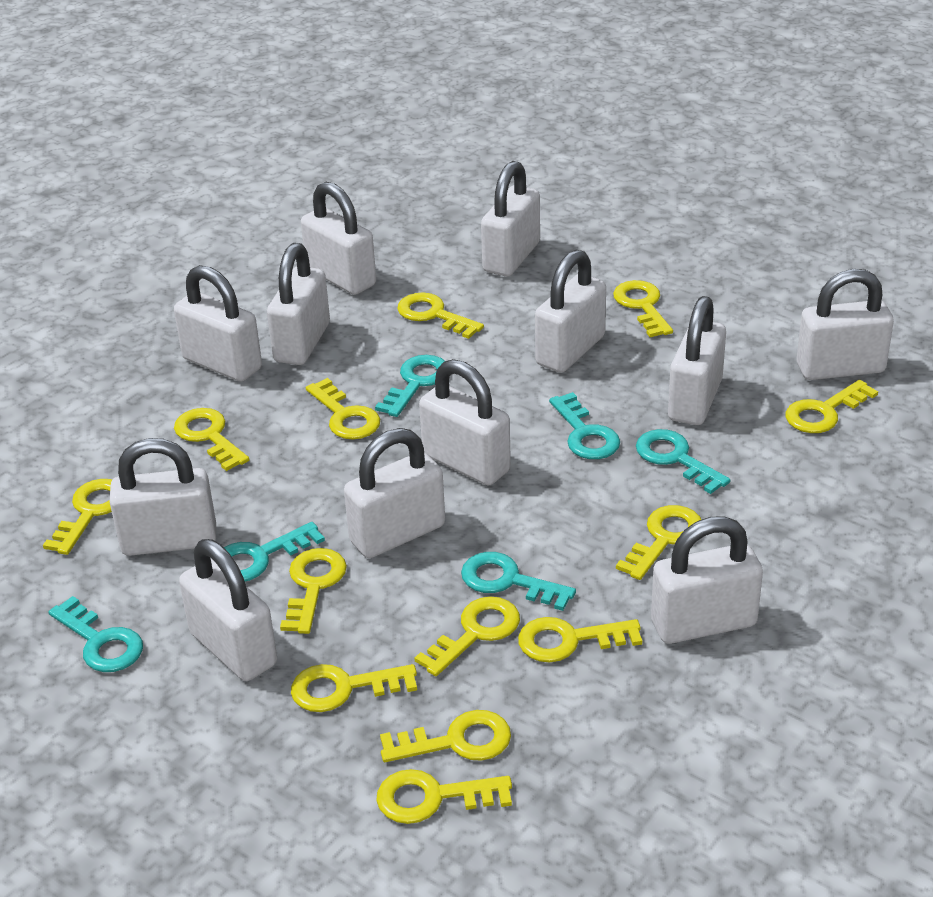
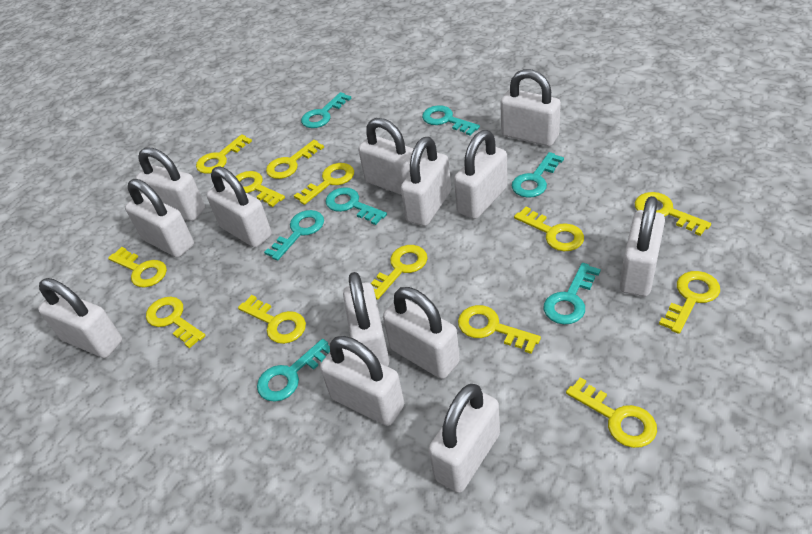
turquoise key: [48,596,143,672] [224,522,325,581] [375,355,445,417] [461,552,576,611] [549,392,620,459] [636,429,730,494] = 6 -> [257,339,330,402] [264,210,324,260] [301,92,351,128] [326,187,387,225] [422,105,480,136] [511,152,564,198] [544,263,601,325] = 7
white padlock: [109,438,216,556] [174,265,262,382] [179,539,277,681] [267,243,330,365] [301,182,376,295] [344,428,445,558] [419,359,511,485] [481,161,540,277] [535,250,606,373] [651,516,763,644] [668,296,726,425] [797,269,894,380] = 12 -> [38,278,122,358] [125,179,194,258] [135,148,205,221] [206,166,272,248] [320,336,404,426] [343,272,389,367] [358,118,414,195] [383,287,460,379] [401,137,451,226] [428,384,500,493] [454,130,508,219] [500,69,561,146] [620,196,665,297] = 13

